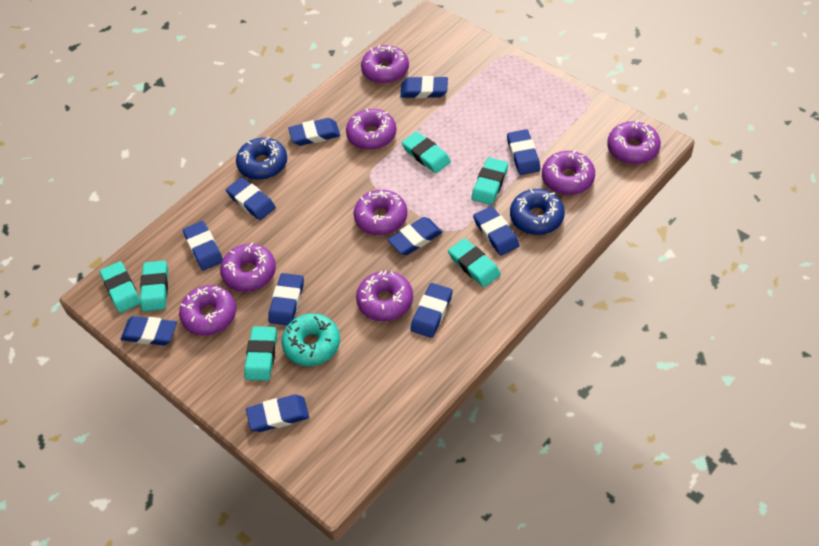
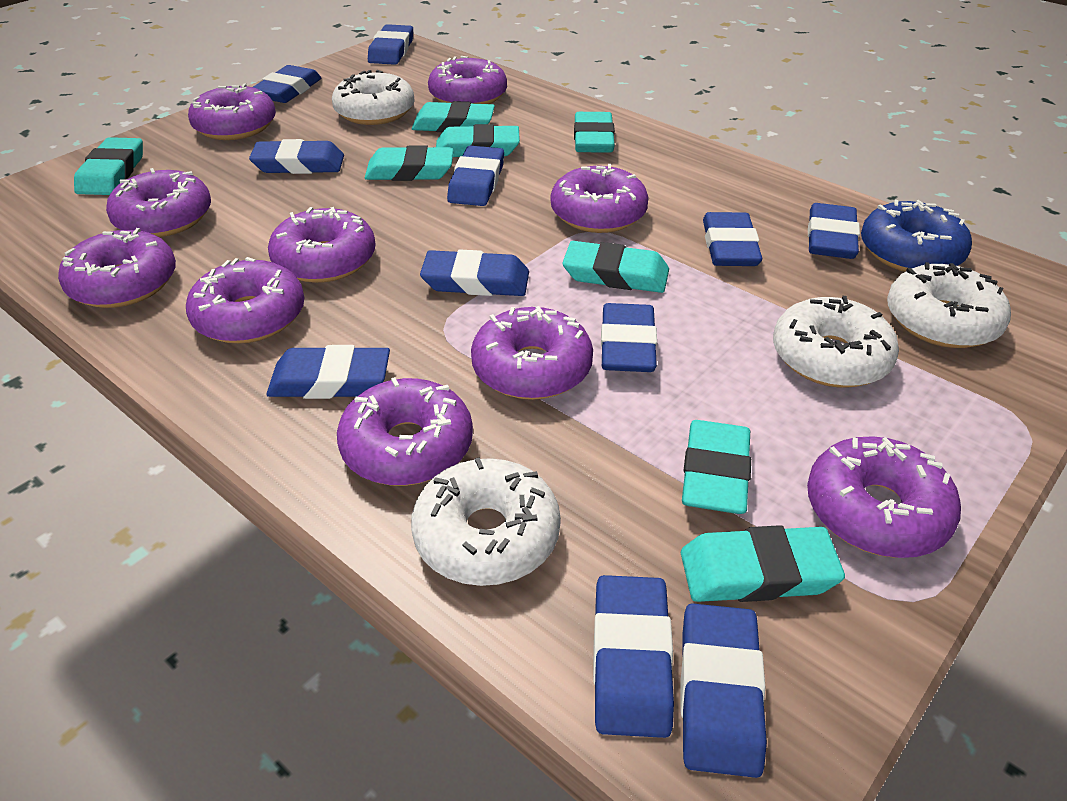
blue donut: [236,137,287,180] [510,189,565,235] = 2 -> [861,200,972,272] = 1
purple donut: [179,285,236,336] [220,243,276,292] [346,109,397,150] [354,190,407,235] [356,271,413,321] [361,45,409,84] [542,150,595,195] [607,120,661,164] = 8 -> [58,228,176,308] [106,168,211,237] [186,257,304,344] [188,83,276,140] [268,207,375,283] [337,377,473,486] [428,56,507,104] [471,306,593,400] [551,164,649,233] [807,437,961,558] = 10
turquoise donut: [282,313,340,366] = 1 -> none = 0
turquoise eraser: [100,261,140,313] [140,261,168,312] [244,326,277,381] [402,131,451,173] [448,238,501,287] [472,157,508,205] = 6 -> [74,137,143,195] [365,145,454,181] [412,101,495,132] [436,124,520,157] [562,241,669,293] [574,112,615,153] [681,525,845,602] [682,420,751,514] = 8
white donut: none = 0 -> [332,70,415,125] [411,457,561,586] [773,296,899,388] [887,262,1011,348] = 4

